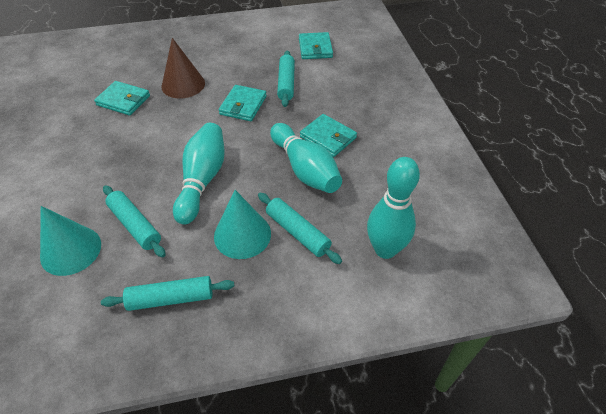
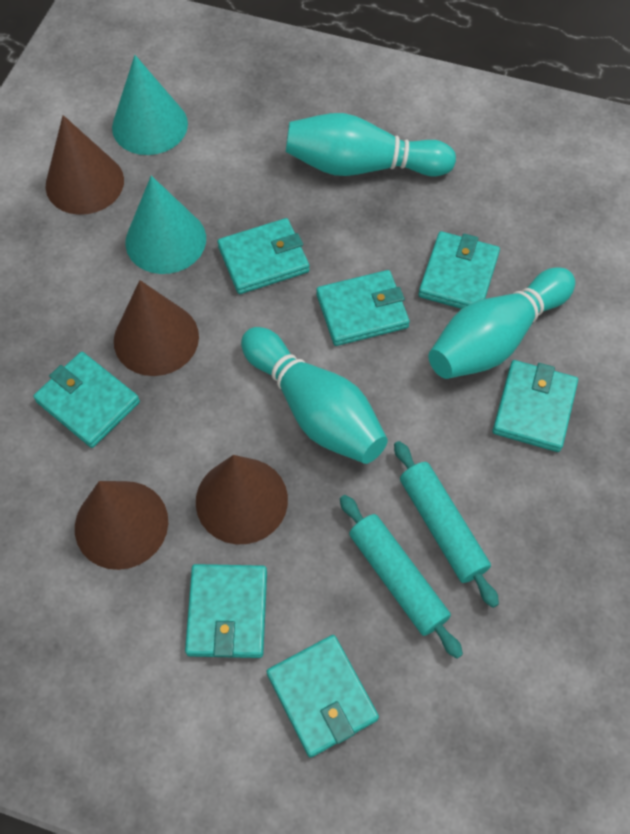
brown cone: [161,38,205,99] = 1 -> [45,115,124,215] [75,481,168,570] [114,280,199,376] [196,455,288,544] = 4
turquoise rolling pin: [101,276,234,311] [103,185,166,258] [258,193,342,264] [277,51,295,107] = 4 -> [340,495,463,659] [394,441,499,608] = 2
turquoise wallet: [94,81,150,116] [219,85,267,121] [299,32,333,59] [300,114,357,157] = 4 -> [33,352,140,448] [185,564,267,658] [217,218,309,294] [266,635,379,758] [316,270,410,346] [418,231,500,309] [493,360,578,452] = 7

